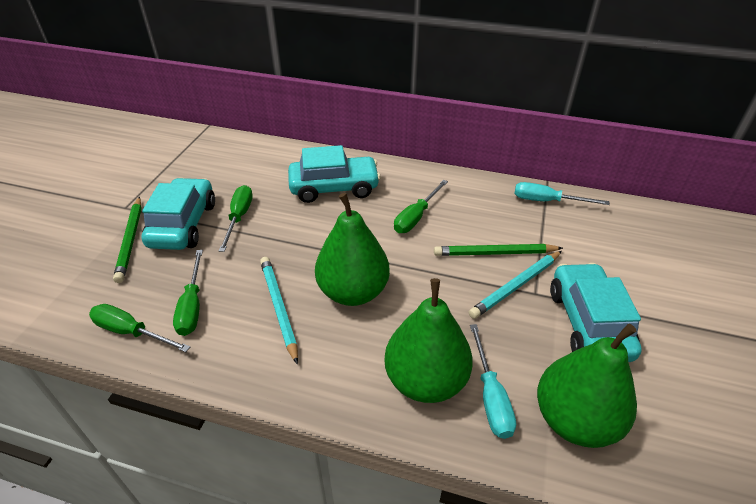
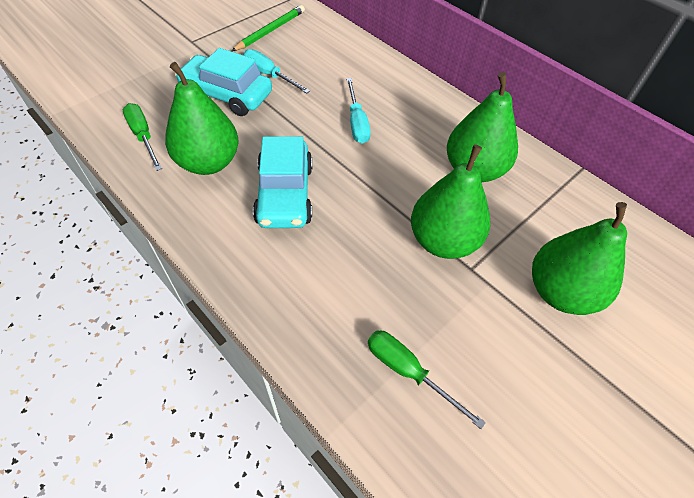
green pear: [315,193,390,306] [384,278,473,403] [537,323,637,448] = 3 -> [165,62,239,175] [411,145,490,259] [447,72,518,182] [532,202,627,315] = 4
green pencil: [113,197,142,283] [434,244,563,256] = 2 -> [232,5,305,51] = 1
green screwdriver: [89,304,190,352] [173,250,203,336] [219,185,253,252] [394,180,448,233] = 4 -> [123,103,162,171] [368,331,486,429] = 2
turquoise car: [141,178,215,250] [288,145,381,203] [550,263,642,362] = 3 -> [175,48,272,116] [253,136,313,228] = 2
turquoise pencil: [260,257,298,364] [469,251,562,319] = 2 -> none = 0

